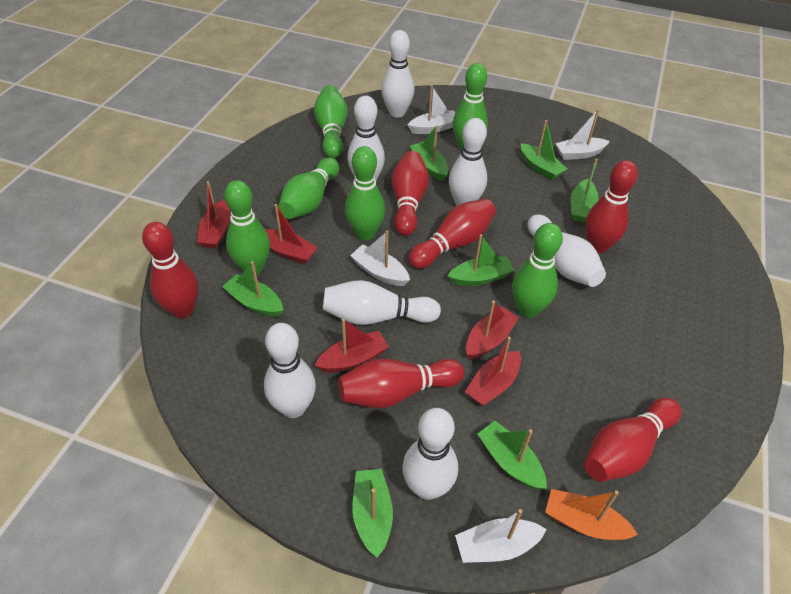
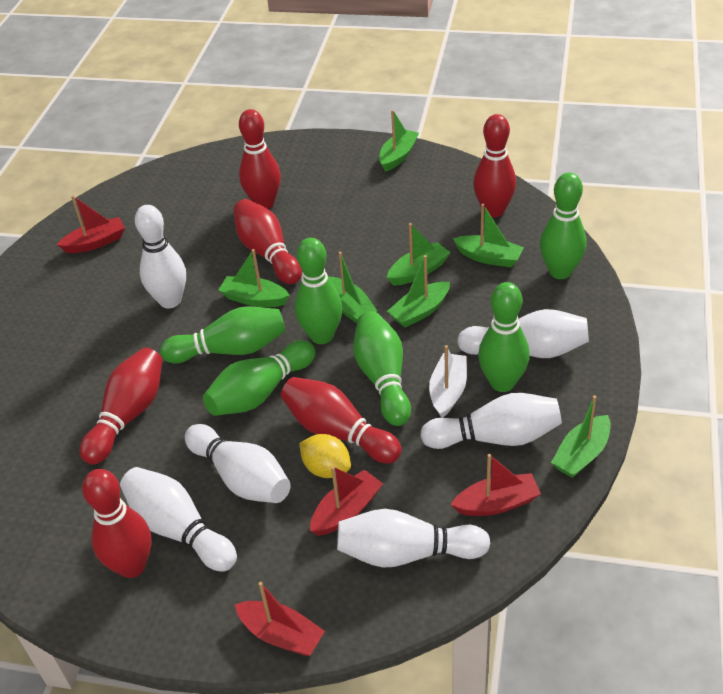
orange boat: [545,489,638,540] = 1 -> none = 0
red boat: [197,181,230,248] [265,204,318,264] [315,319,389,372] [465,337,521,406] [466,301,519,359] = 5 -> [57,195,125,253] [235,582,325,656] [310,466,383,536] [451,454,541,516] = 4
white boat: [350,231,410,286] [408,85,455,134] [455,509,546,563] [555,109,610,160] = 4 -> [429,345,467,418] = 1
white bowling pin: [264,323,316,418] [323,280,441,325] [348,96,385,180] [381,30,415,118] [402,408,458,500] [449,118,487,206] [527,215,606,287] = 7 -> [120,467,237,572] [135,205,186,309] [185,424,291,503] [337,509,490,567] [420,393,562,449] [457,309,589,358] = 6
yellow lemon: none = 0 -> [299,434,351,478] = 1

